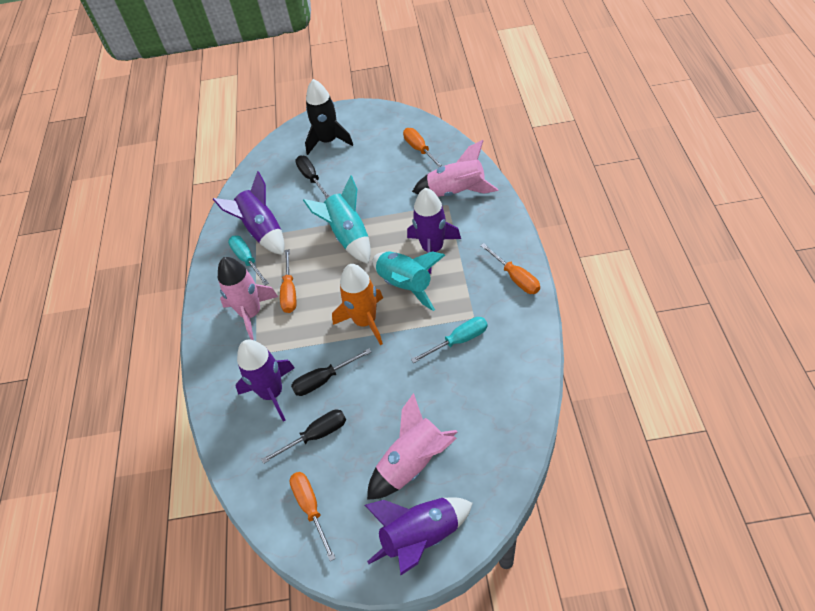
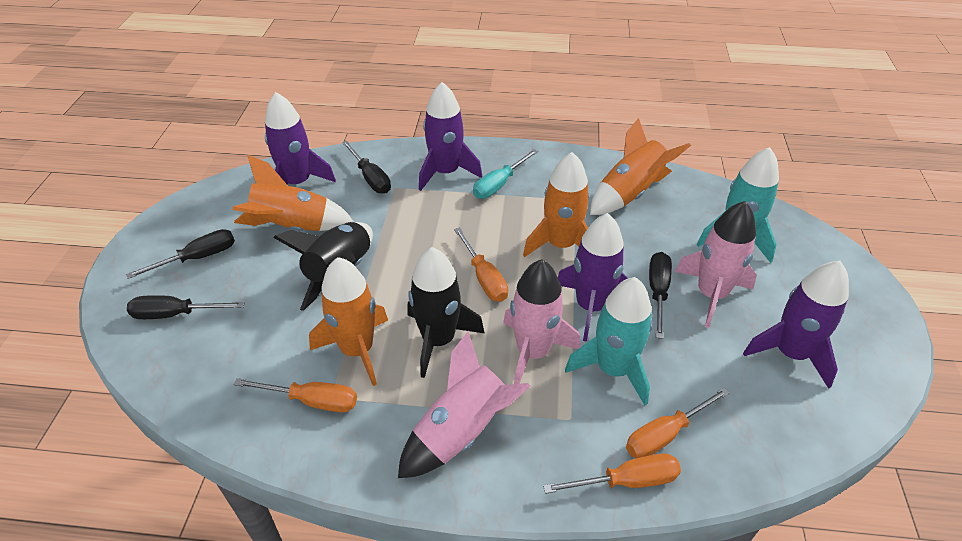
black rocket: [305,79,353,155] = 1 -> [273,222,373,311] [407,247,484,378] = 2
black screwdriver: [261,410,346,464] [291,348,371,396] [295,156,330,199] = 3 -> [126,229,235,279] [127,295,245,319] [342,141,391,194] [649,252,672,339] = 4
orange rocket: [332,264,383,345] = 1 -> [232,155,354,231] [309,257,388,386] [523,152,589,257] [590,118,691,215] = 4
turquoise screwdriver: [228,236,269,285] [411,317,488,363] = 2 -> [473,149,538,199] = 1

